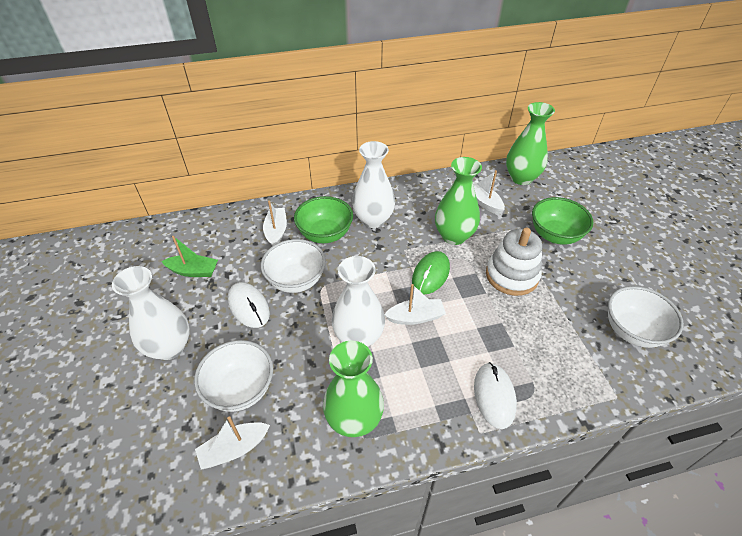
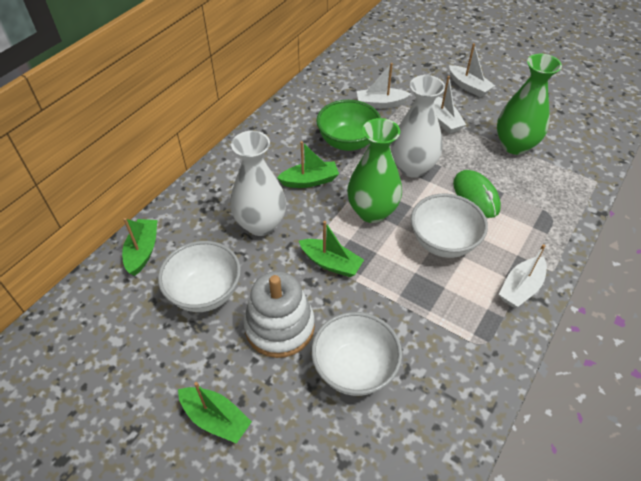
green boat: [161,236,218,277] = 1 -> [122,218,158,276] [178,382,252,444] [277,141,339,188] [299,221,364,277] = 4
green bowl: [294,196,353,243] [532,197,593,244] = 2 -> [316,100,381,151] = 1
green vase: [323,341,384,437] [435,157,482,245] [506,102,555,185] = 3 -> [347,118,402,223] [497,54,562,155] = 2
white mouse: [228,282,270,328] [474,362,517,429] = 2 -> none = 0
white vase: [112,266,190,360] [332,256,385,347] [352,141,395,228] = 3 -> [230,131,286,236] [391,75,445,178] = 2

